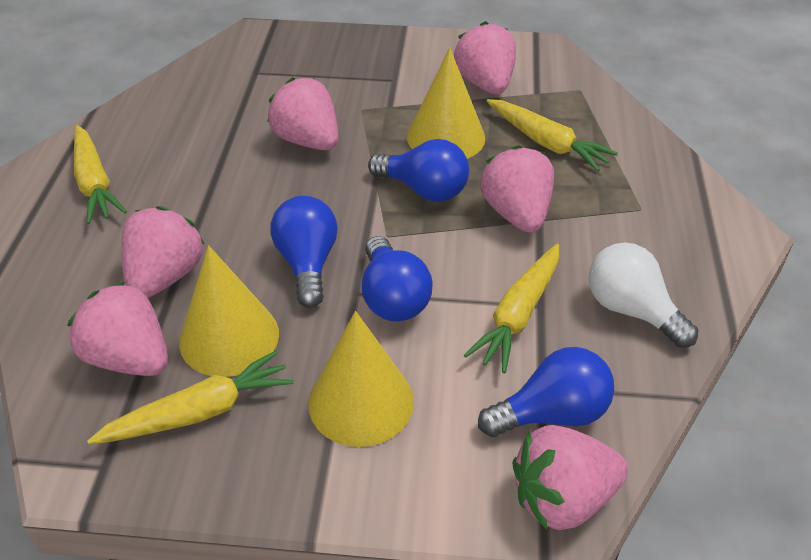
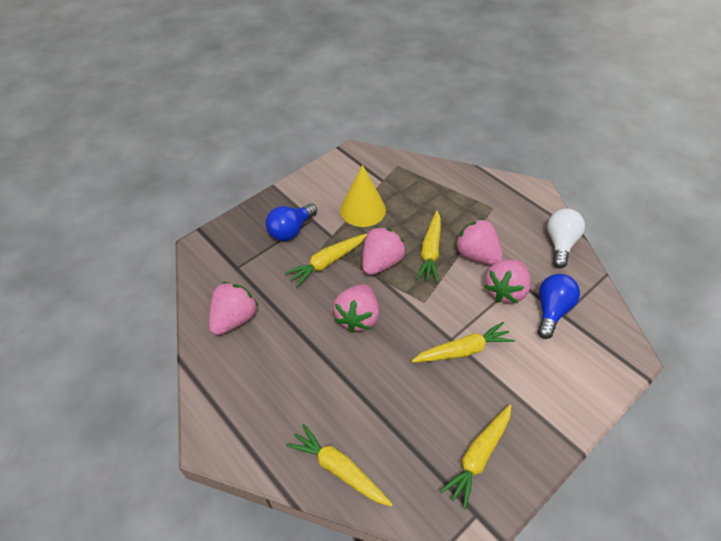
blue light bulb: [271,196,338,308] [362,236,433,321] [368,139,469,202] [478,347,614,437] = 4 -> [266,204,317,241] [538,274,580,339] = 2
pink strawberry: [67,282,168,376] [121,206,204,298] [267,77,339,150] [454,21,516,95] [480,145,554,233] [512,425,628,530] = 6 -> [209,282,258,335] [333,284,379,333] [362,227,406,275] [455,218,503,265] [484,260,531,303] = 5
yellow carrot: [74,125,127,224] [87,350,294,445] [464,244,559,373] [486,99,618,171] = 4 -> [285,234,367,287] [286,424,393,507] [412,322,515,363] [416,211,441,283] [440,405,511,509] = 5
yellow cone: [179,245,279,377] [308,311,414,447] [407,48,485,159] = 3 -> [340,165,386,227] = 1

